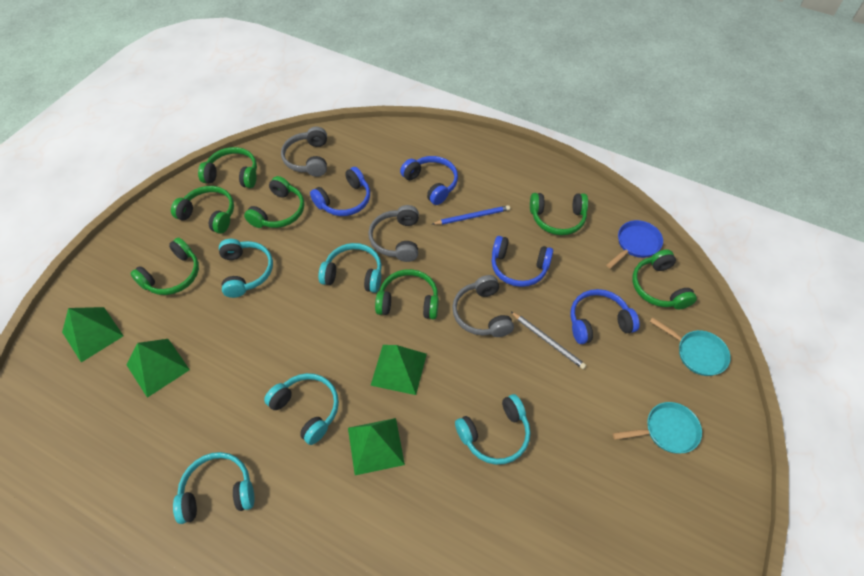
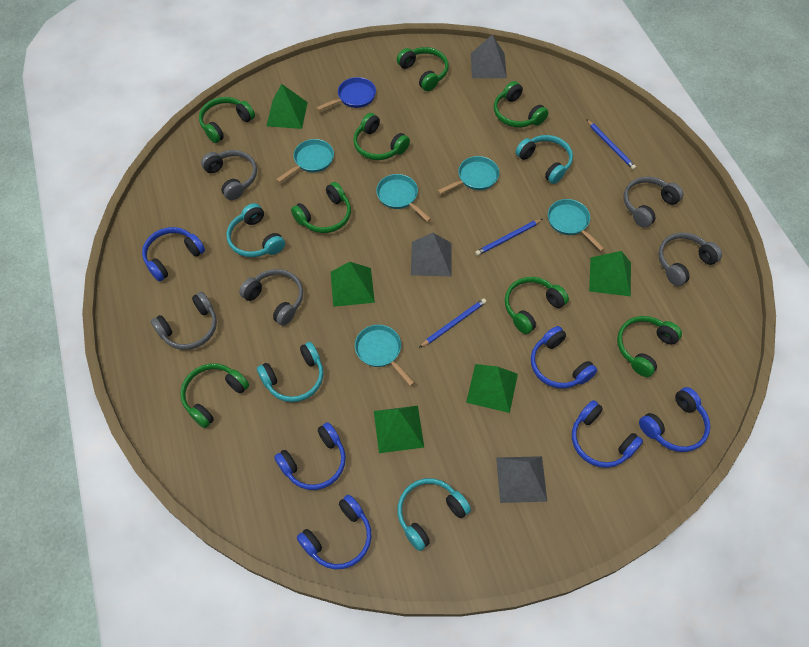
blue headphones: [310,167,370,216] [400,156,458,205] [492,236,553,287] [570,289,640,344] = 4 -> [142,227,205,281] [274,422,346,490] [297,495,372,569] [531,326,597,389] [572,400,643,468] [639,387,711,452] = 6
blue pencil: [433,205,510,225] = 1 -> [419,298,486,348] [475,219,543,256] [586,119,636,170] = 3
green headphones: [130,238,199,295] [171,186,234,234] [198,147,257,188] [244,176,305,228] [375,269,439,319] [530,193,588,235] [632,249,697,310] = 7 -> [180,363,249,428] [199,97,255,143] [291,182,351,233] [353,113,410,160] [397,47,449,91] [494,81,549,127] [505,277,569,334] [617,316,682,377] = 8
green pyramid: [62,307,124,362] [126,339,190,398] [348,418,405,475] [370,345,427,395] = 4 -> [266,84,308,129] [331,262,375,307] [374,406,424,453] [466,364,518,413] [589,251,631,297] = 5
grey headphones: [281,126,327,177] [368,205,419,262] [452,275,514,337] = 3 -> [151,292,217,350] [201,150,257,200] [239,269,303,326] [623,176,683,228] [658,233,722,286] = 5
grey pencil: [511,312,586,369] = 1 -> none = 0
grey pyramid: none = 0 -> [411,233,451,276] [471,35,507,78] [496,456,547,503] = 3
turquoise headphones: [173,452,254,524] [219,239,273,298] [264,373,339,445] [318,243,382,293] [455,394,531,465] = 5 -> [226,203,285,257] [257,342,324,402] [398,478,471,551] [515,135,573,184] = 4
turquoise pan: [613,402,702,454] [650,317,731,376] = 2 -> [276,139,334,182] [355,325,415,386] [376,174,431,222] [437,156,499,194] [548,199,605,251] = 5

